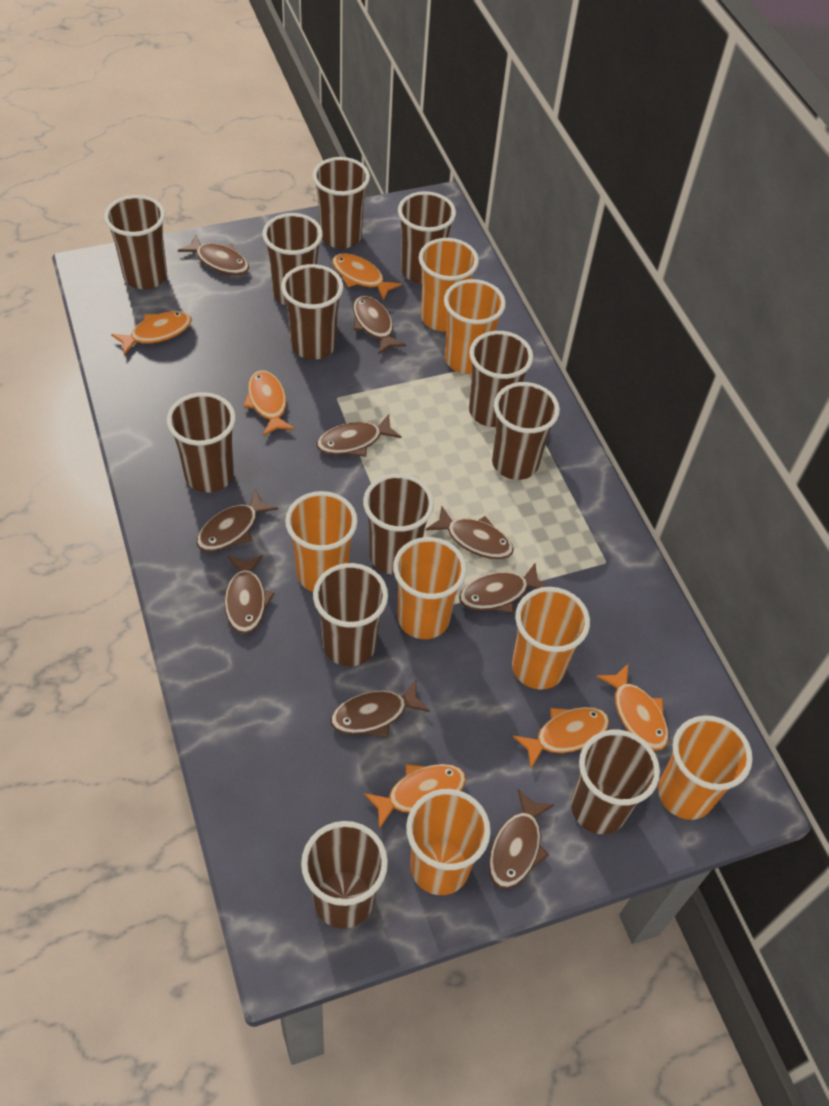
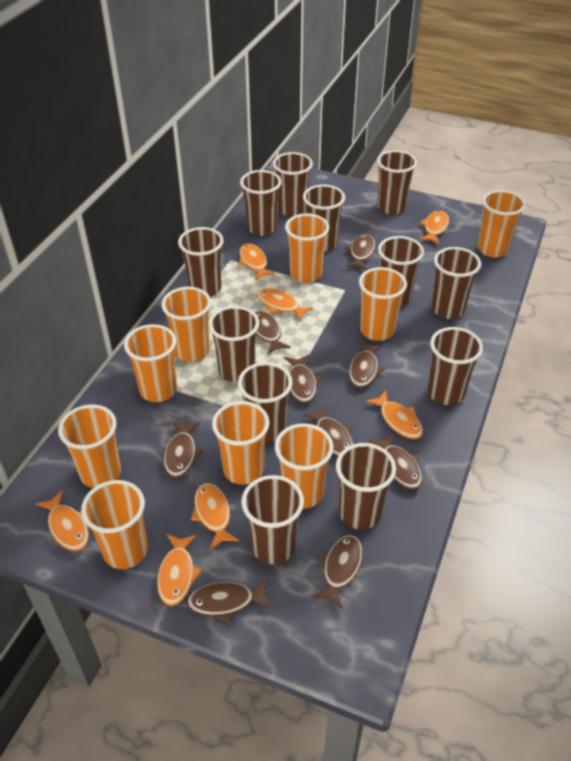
orange cup: [285,491,358,592] [393,537,467,639] [406,789,491,895] [419,238,479,332] [444,279,506,374] [512,587,590,690] [658,715,753,820] = 7 -> [58,404,121,488] [81,480,148,569] [124,324,177,402] [162,287,211,362] [212,401,269,485] [275,423,334,509] [285,213,329,283] [359,267,407,341] [478,190,526,258] = 9
orange fish: [111,311,192,355] [243,371,295,436] [332,253,402,301] [364,764,466,829] [513,707,609,768] [597,664,669,751] = 6 -> [36,490,89,551] [157,534,202,606] [191,483,239,550] [239,244,276,280] [257,288,314,321] [366,390,423,439] [419,211,449,244] = 7

